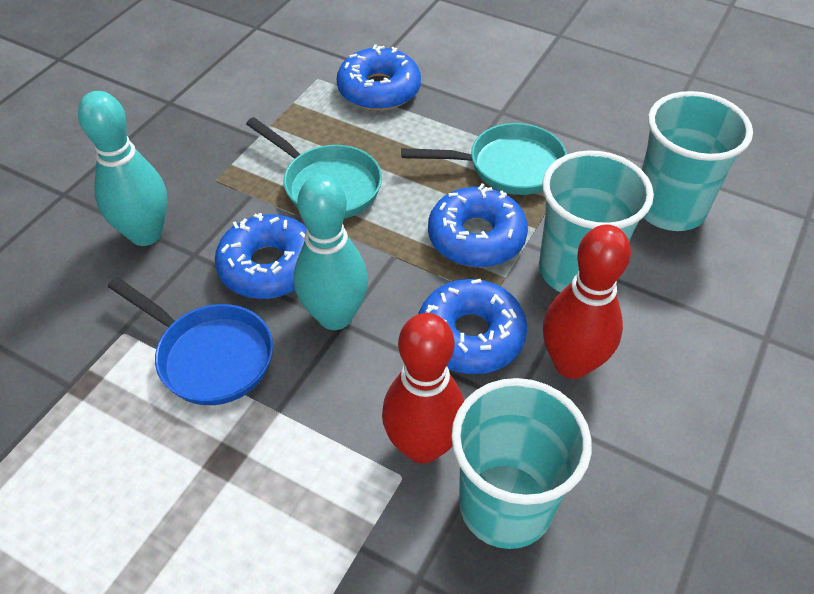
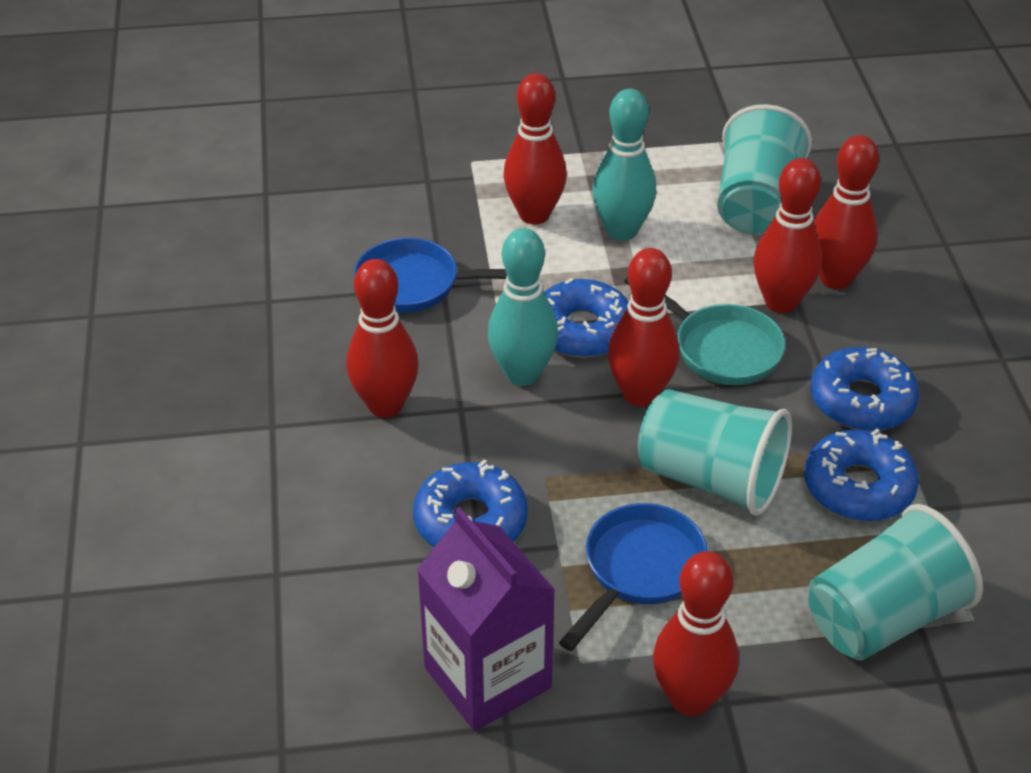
blue pan: [108,277,273,405] = 1 -> [354,238,507,313] [559,503,708,651] = 2
purple carton: none = 0 -> [417,507,555,731] = 1
red bowling pin: [382,313,464,464] [543,224,631,379] = 2 -> [346,259,419,418] [503,73,567,224] [608,248,679,407] [653,551,739,716] [754,158,822,313] [813,135,879,289] = 6
turquoise pan: [246,117,382,219] [401,123,567,195] = 2 -> [624,276,785,385] = 1

